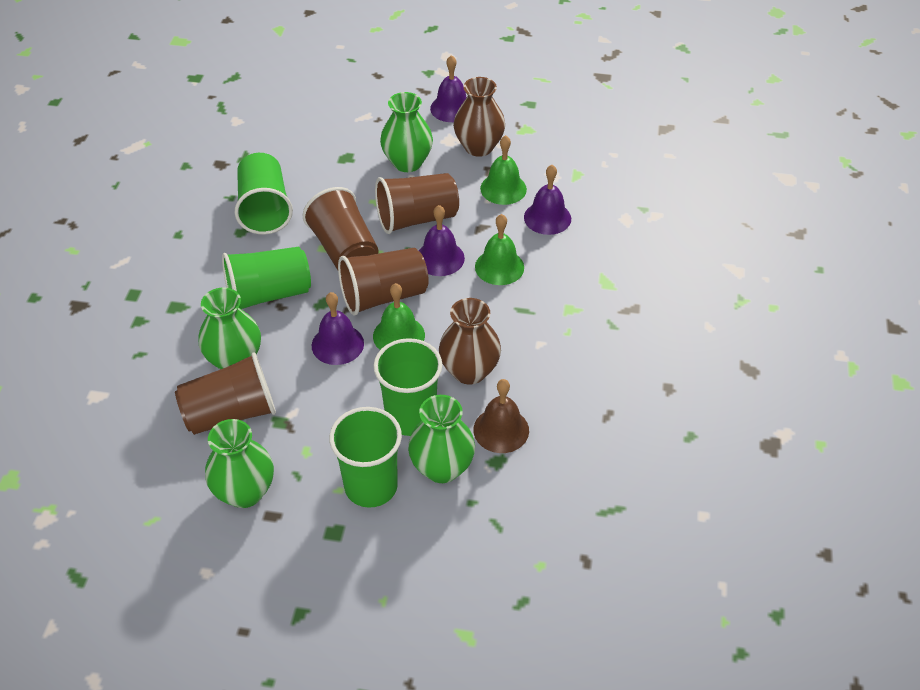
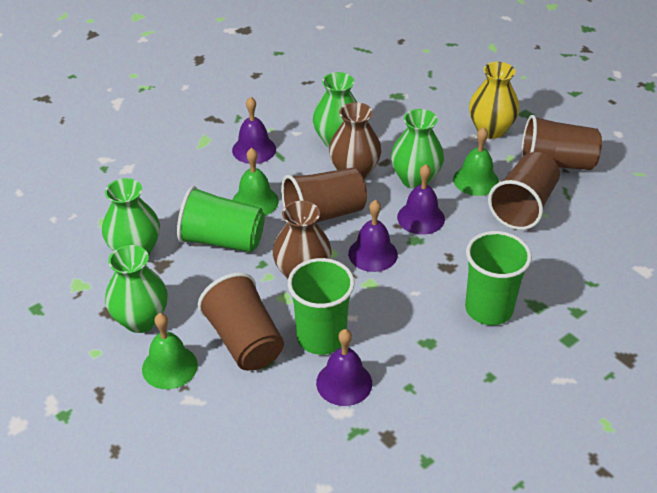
brown bell: [473,379,529,453] = 1 -> none = 0
green cup: [222,247,311,309] [235,153,293,235] [329,407,402,508] [373,338,442,436] = 4 -> [177,186,265,252] [288,258,355,355] [465,231,532,325] = 3
yellow vase: none = 0 -> [469,62,519,139] = 1

